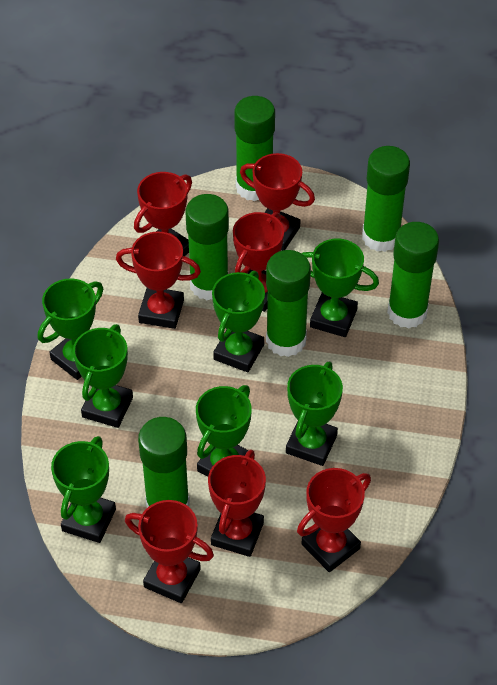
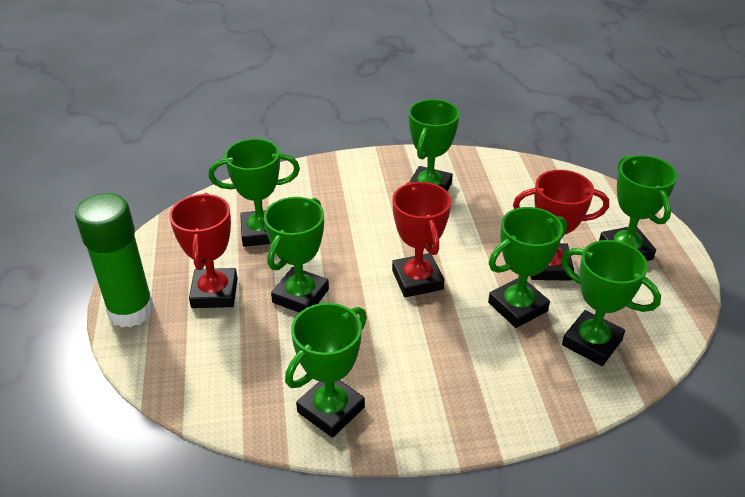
green glue stick: [138,417,190,508] [186,194,229,300] [234,96,275,201] [266,250,311,357] [362,146,410,252] [387,222,439,329] = 6 -> [75,193,154,327] = 1
red trophy: [116,231,201,329] [125,500,214,603] [134,172,192,256] [208,450,266,557] [233,212,284,312] [240,153,315,251] [297,468,371,572] = 7 -> [169,193,238,308] [392,182,451,297] [513,170,609,281] = 3

